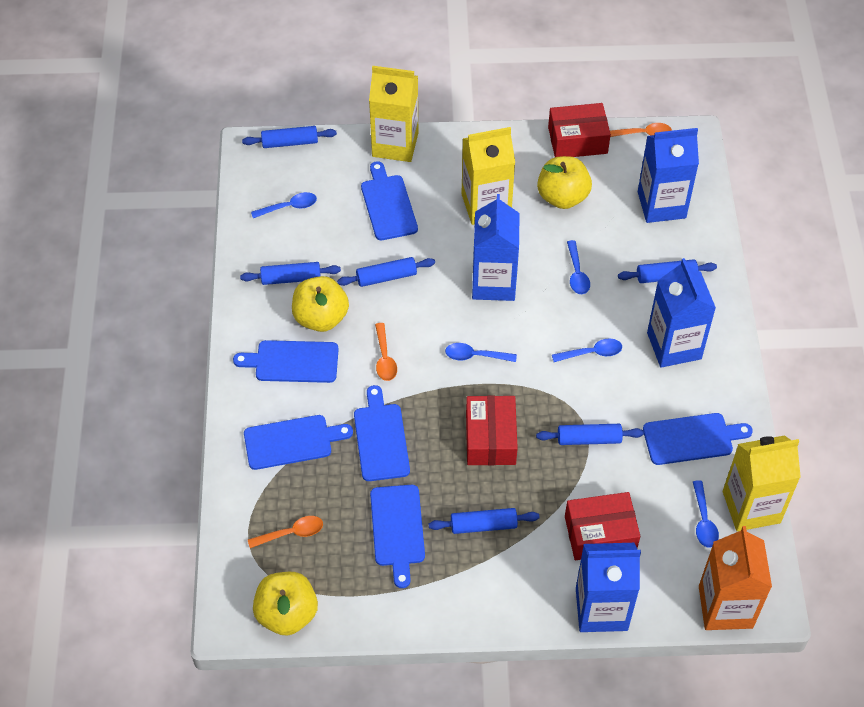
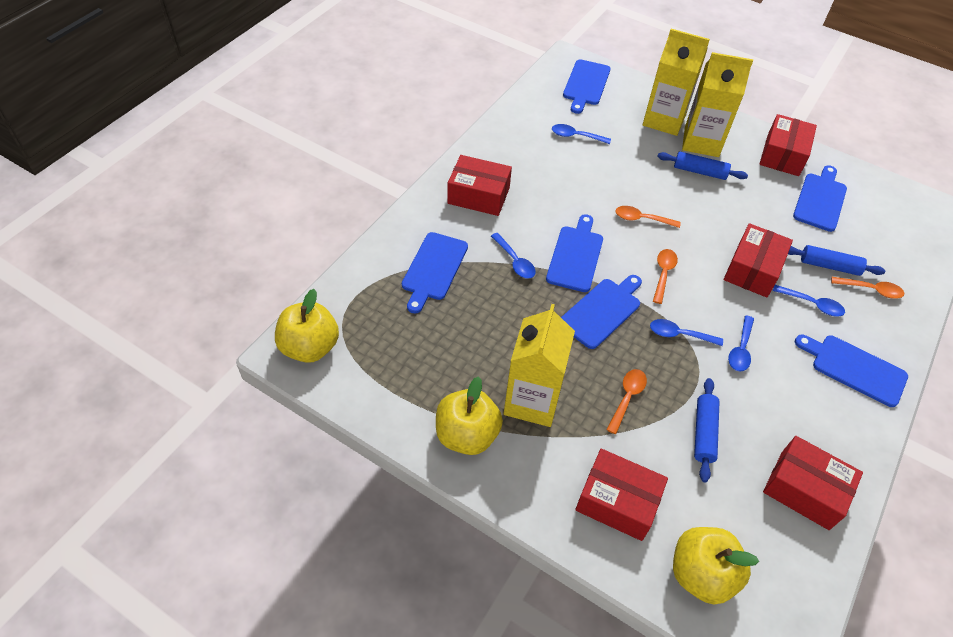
blue carton: [472,194,520,301] [576,543,641,632] [638,128,699,223] [647,258,716,368] = 4 -> none = 0
blue rolling pin: [240,262,341,285] [242,126,337,148] [337,257,435,287] [429,508,540,534] [536,424,644,445] [618,259,717,283] = 6 -> [657,152,748,180] [694,378,720,482] [788,245,885,276] = 3
orange carton: [699,526,772,630] = 1 -> none = 0
orange spoon: [248,516,323,548] [375,323,397,381] [610,123,672,137] = 3 -> [606,369,647,434] [615,206,681,228] [653,249,678,304] [831,277,904,299] = 4
red box: [466,396,518,465] [548,103,611,157] [565,492,640,560] = 3 -> [447,155,512,216] [575,449,668,541] [724,223,793,297] [759,114,817,176] [763,436,863,530] = 5

